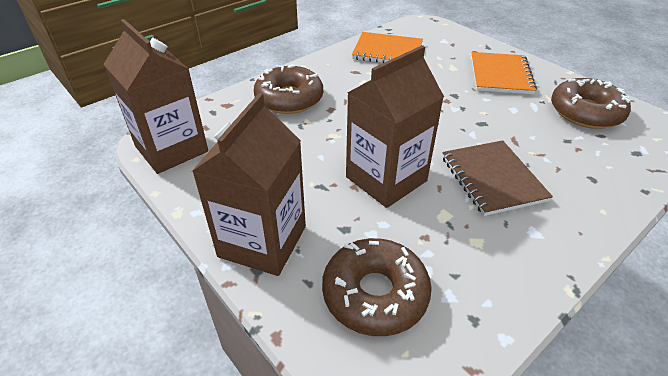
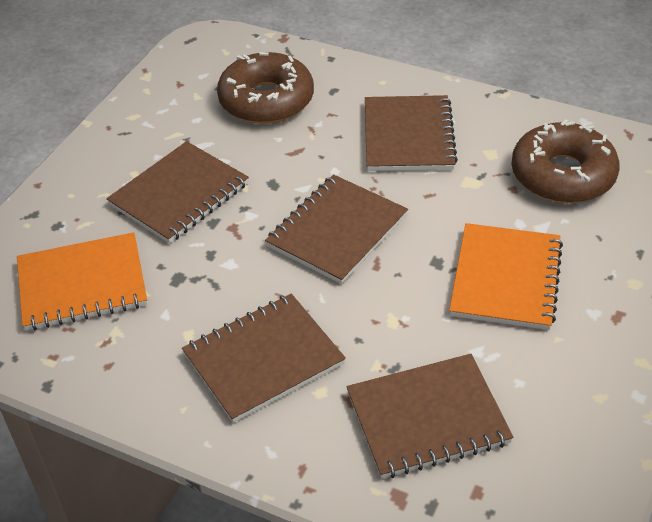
brown carton: [103,19,208,174] [192,93,306,276] [346,45,444,208] = 3 -> none = 0
brown donut: [254,64,323,114] [322,238,432,336] [551,78,631,129] = 3 -> [217,52,314,124] [511,119,620,203] = 2
brown notebook: [442,140,553,216] = 1 -> [106,141,249,244] [182,293,346,423] [265,174,408,284] [346,354,513,479] [365,95,458,171] = 5

